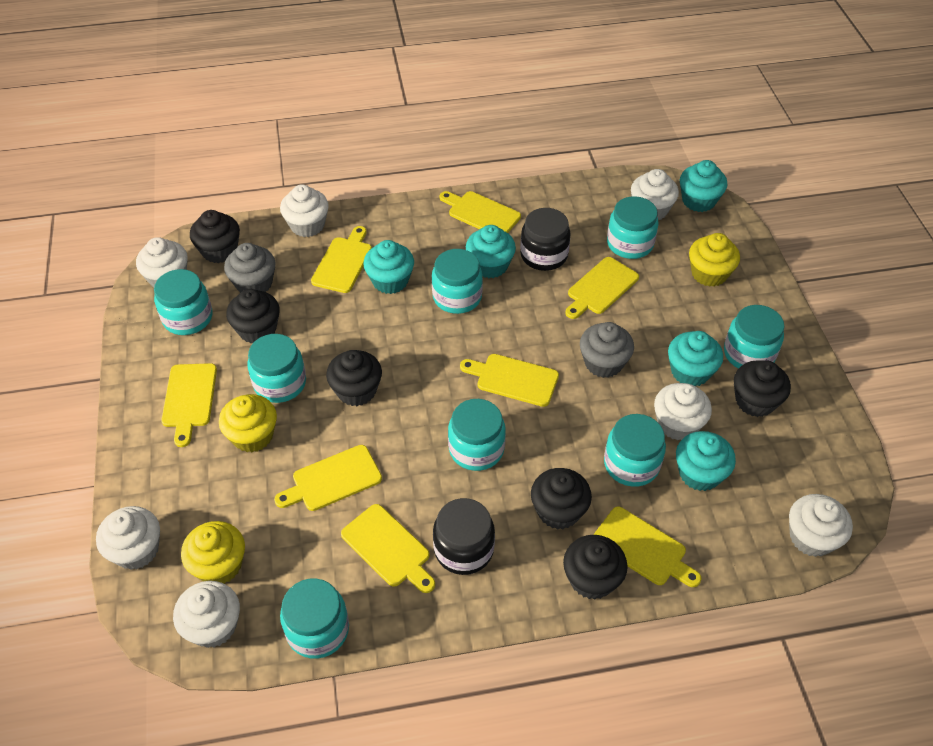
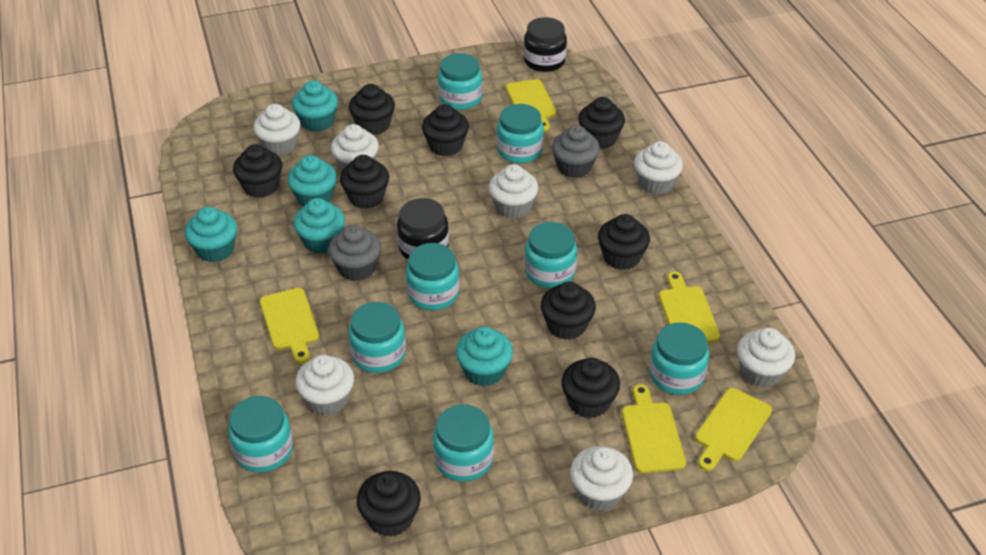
black cupcake: [190,210,240,263] [226,289,280,343] [326,350,382,406] [531,468,592,530] [563,535,628,600] [734,360,791,417] = 6 -> [233,144,282,198] [340,155,389,209] [349,84,395,135] [357,471,421,537] [422,104,469,156] [541,282,596,340] [561,358,620,418] [578,97,625,149] [598,214,650,270] = 9
yellow cupcake: [181,521,245,584] [219,394,277,452] [689,233,740,287] = 3 -> none = 0
yellow cutting board: [161,363,217,447] [274,445,382,511] [311,226,372,293] [341,504,435,593] [440,191,521,233] [460,354,559,407] [565,257,639,319] [593,507,701,587] = 8 -> [260,288,319,363] [506,79,556,131] [622,384,686,473] [659,272,720,343] [695,388,772,471] = 5

